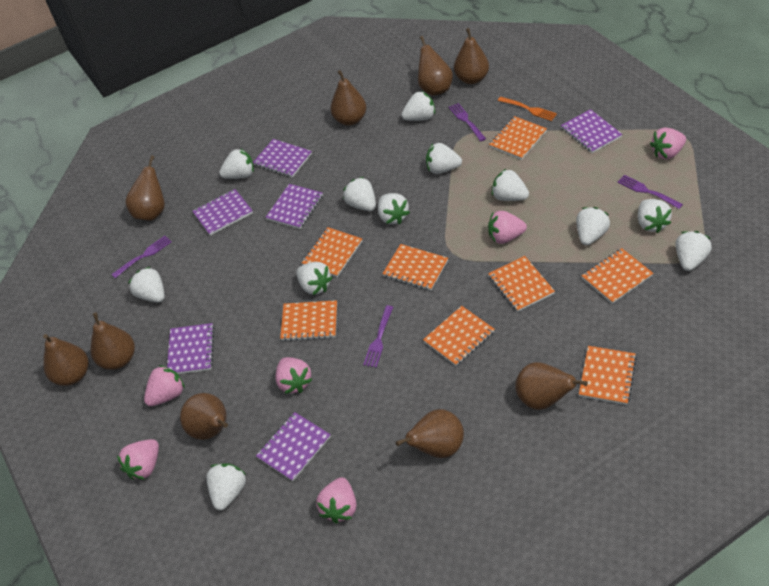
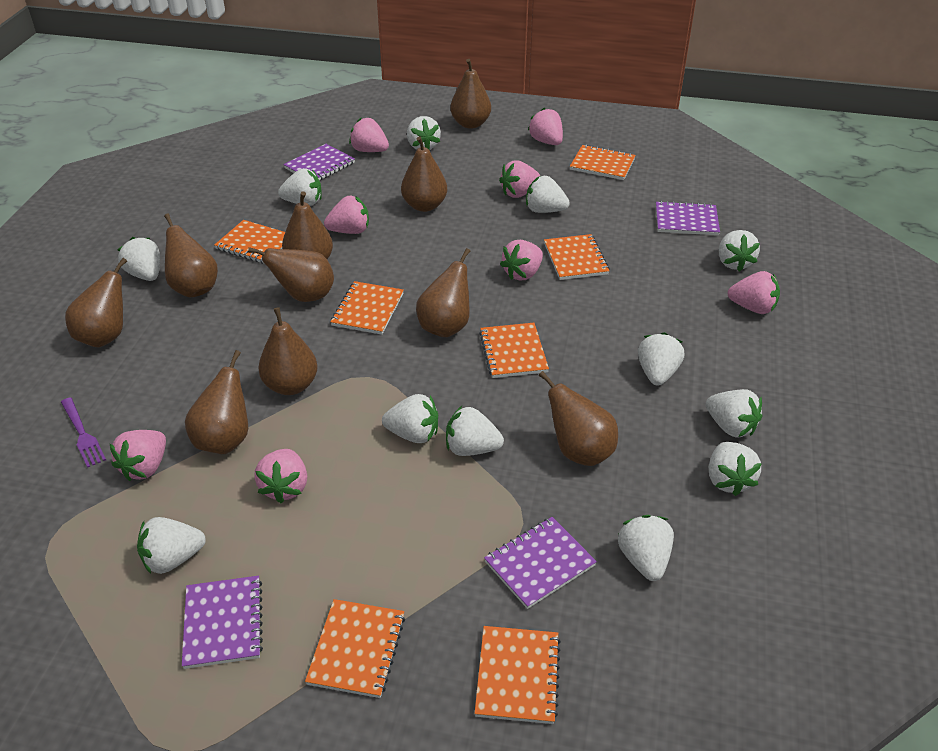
brown pear: [43,334,88,386] [91,312,135,370] [125,155,165,221] [180,393,228,440] [330,70,366,126] [396,409,464,458] [418,36,453,96] [454,28,489,84] [515,362,588,410] = 9 -> [65,258,127,348] [164,214,218,297] [185,350,248,454] [248,247,334,302] [258,307,318,395] [282,191,333,259] [401,136,447,212] [416,248,470,337] [450,59,491,128] [539,371,618,466] = 10
orange fork: [498,96,557,121] = 1 -> none = 0
orange notebook: [280,300,337,341] [302,227,362,277] [383,244,448,290] [423,306,495,366] [488,256,555,312] [489,116,547,160] [579,346,636,405] [581,248,653,304] = 8 -> [214,220,285,264] [305,599,405,698] [330,281,404,335] [475,626,561,724] [479,323,549,378] [544,234,610,280] [570,145,636,180] = 7
pink strawberry: [117,439,159,480] [144,365,185,406] [275,357,312,394] [316,477,357,524] [488,211,527,244] [650,127,686,159] = 6 -> [110,430,166,481] [254,449,307,503] [324,196,369,234] [349,118,389,152] [499,161,540,198] [500,240,543,280] [528,108,563,145] [727,271,780,314] = 8
purple fork: [111,236,172,278] [363,305,393,368] [449,103,486,141] [617,175,683,209] = 4 -> [61,397,106,468] = 1
purple notebook: [167,323,214,374] [192,189,253,235] [253,139,312,177] [256,412,331,481] [265,184,323,229] [561,109,623,153] = 6 -> [182,576,263,669] [284,144,355,181] [484,517,597,609] [656,201,720,235] = 4

